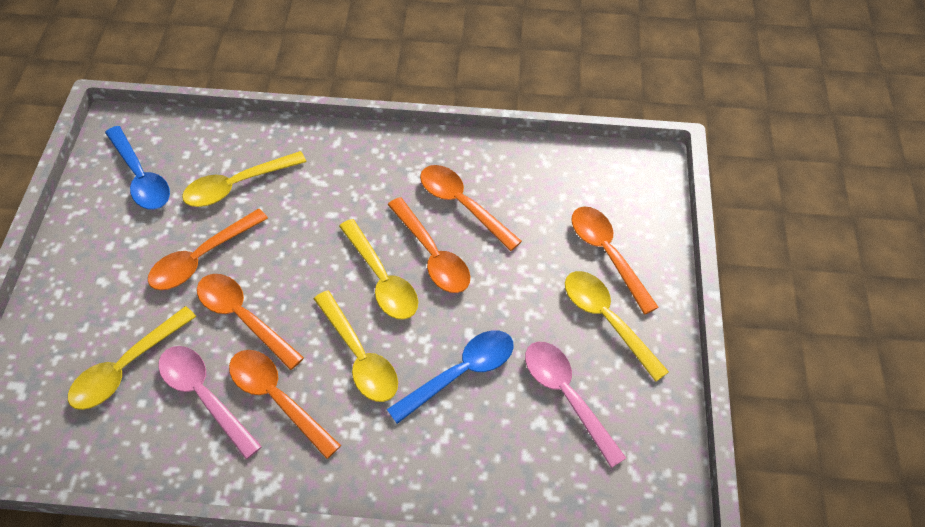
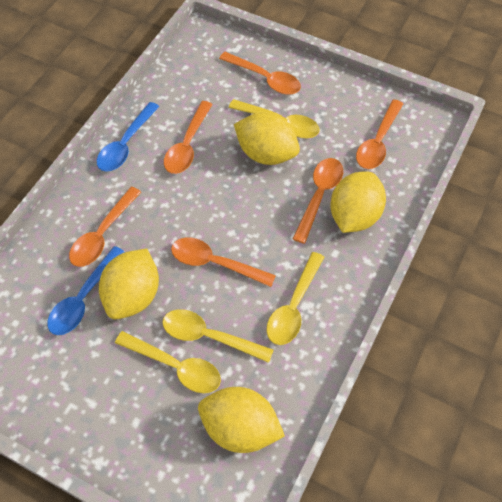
pink spoon: [158,346,262,460] [525,342,626,468] = 2 -> none = 0
yellow lemon: none = 0 -> [99,249,159,319] [198,387,285,453] [234,112,300,165] [330,171,386,233] = 4
yellow spoon: [68,306,196,410] [182,151,306,207] [314,291,398,402] [339,219,418,320] [565,271,669,382] = 5 -> [115,331,221,393] [162,309,274,363] [229,99,320,138] [267,252,324,345] = 4

